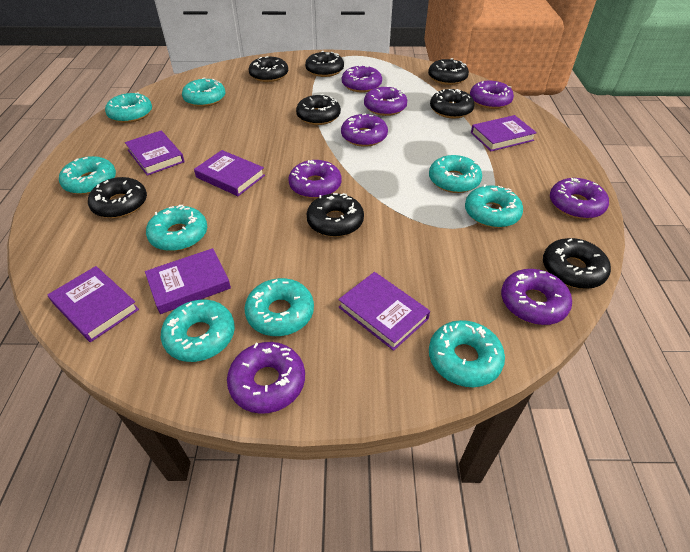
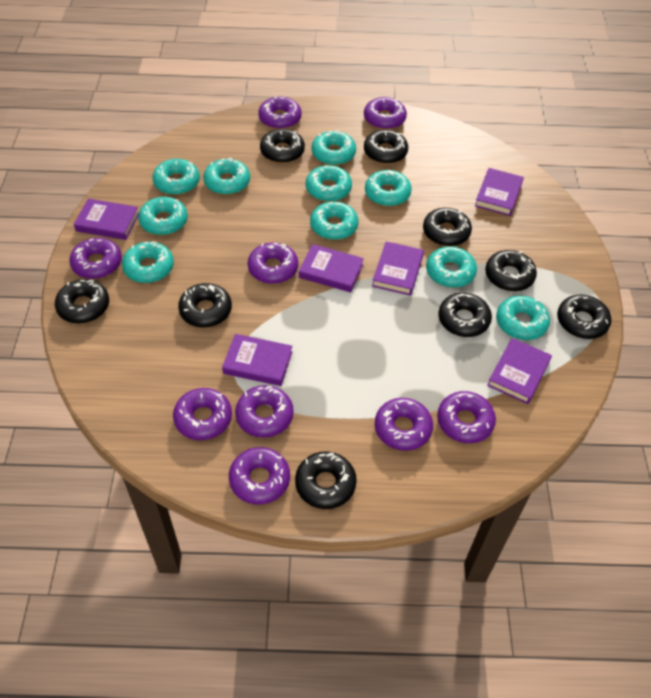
black donut: [88,177,147,218] [249,56,288,82] [296,94,341,125] [305,51,344,77] [307,193,364,237] [428,58,469,85] [430,89,475,118] [543,238,611,289] = 8 -> [55,279,109,324] [178,283,232,328] [260,129,305,163] [295,451,357,509] [364,130,408,164] [423,208,472,246] [438,293,492,337] [485,250,537,291] [557,294,612,339] = 9
purple donut: [227,342,305,414] [288,160,341,198] [341,113,388,147] [342,65,382,93] [364,85,407,116] [470,81,514,109] [501,269,572,325] [550,178,609,219] = 8 -> [69,238,122,279] [173,388,232,440] [229,447,290,505] [235,385,294,438] [248,243,298,284] [258,97,302,129] [364,97,407,130] [375,398,433,451] [437,391,496,443] = 9
turquoise donut: [59,156,116,195] [105,92,152,123] [146,205,207,251] [161,300,235,362] [182,77,225,107] [244,278,314,336] [429,155,482,193] [429,320,505,387] [465,184,523,228] = 9 -> [122,241,174,283] [138,197,188,235] [153,159,200,195] [203,158,250,195] [306,165,352,202] [310,201,358,240] [311,130,356,165] [365,170,412,206] [426,246,477,288] [496,296,550,340] = 10

